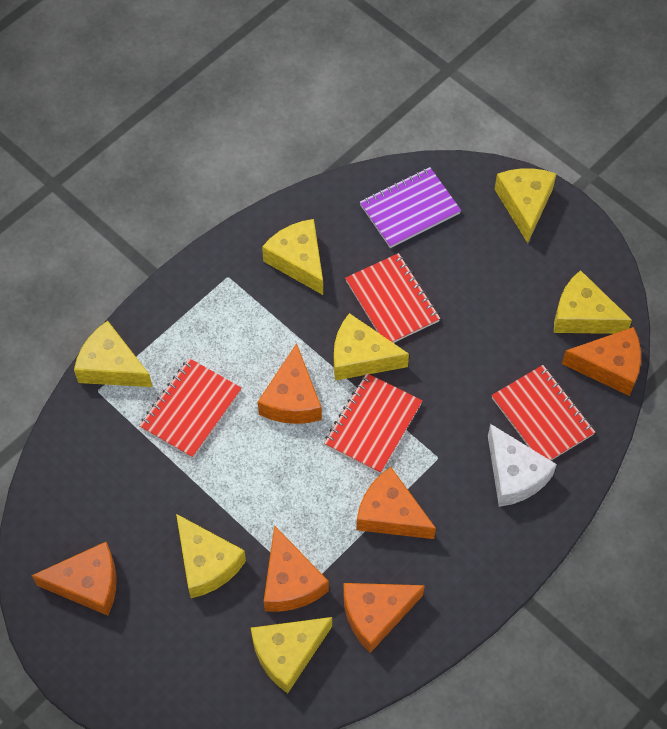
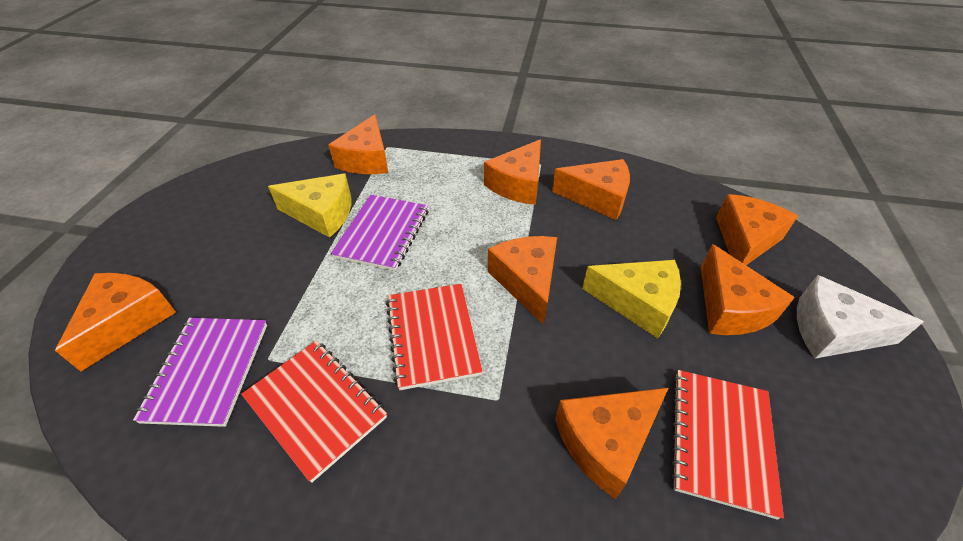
orange cheese: [31,542,117,616] [258,343,322,424] [264,525,329,612] [343,583,425,653] [356,467,436,539] [562,327,641,396] = 6 -> [55,273,176,372] [328,114,388,174] [484,139,541,205] [488,236,557,325] [552,159,630,220] [555,388,668,499] [701,244,795,335] [716,194,798,265] = 8
purple notebook: [360,167,461,248] = 1 -> [133,318,267,427] [331,195,428,271] = 2
red notebook: [139,358,242,458] [324,373,422,474] [345,253,440,343] [491,365,595,460] = 4 -> [241,341,387,483] [386,284,483,390] [671,370,784,520] = 3
yellow cheese: [74,321,152,387] [176,514,246,598] [251,617,332,693] [262,219,323,295] [334,313,409,381] [495,168,557,243] [554,270,632,334] = 7 -> [268,174,351,238] [582,260,681,338] = 2

